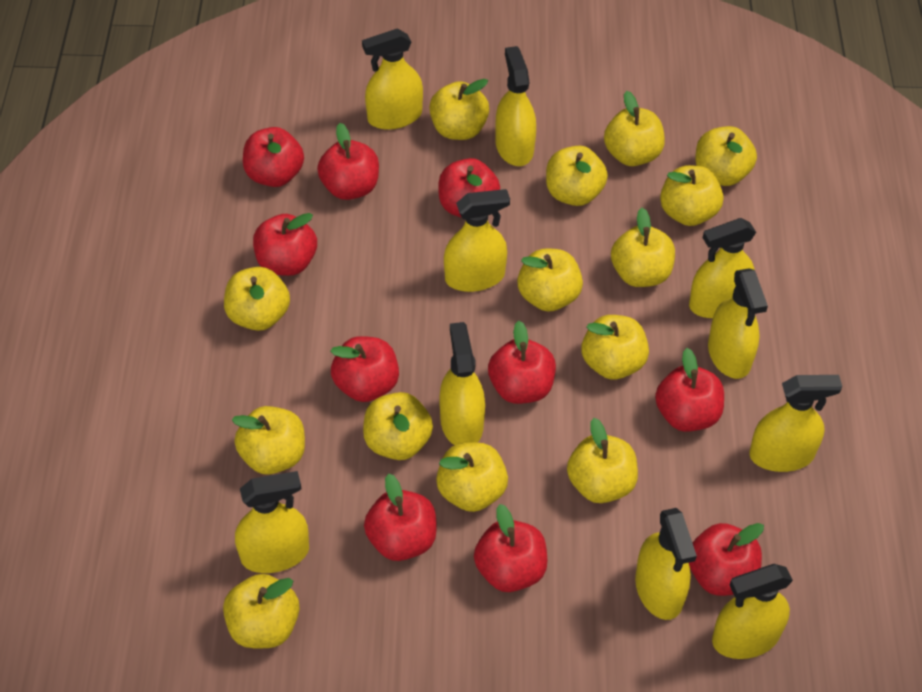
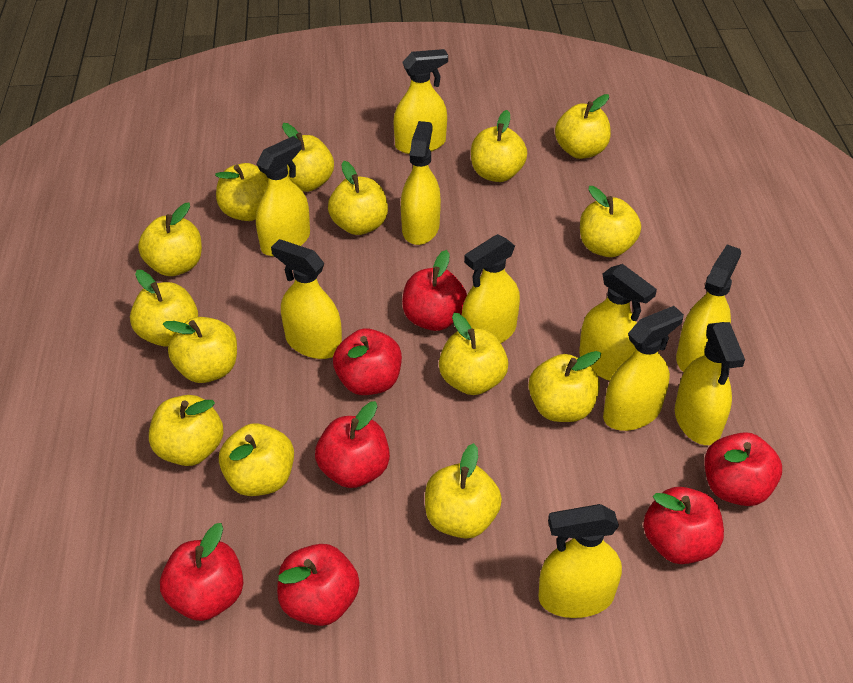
red apple: [243,127,304,187] [253,213,317,276] [317,123,379,200] [330,336,399,402] [364,474,437,561] [438,158,500,218] [474,504,547,592] [488,321,556,404] [655,348,724,432] [689,523,764,596] = 10 -> [160,523,244,621] [277,544,359,626] [315,401,390,488] [333,328,402,395] [402,250,467,331] [643,487,724,564] [704,432,782,506] = 7

